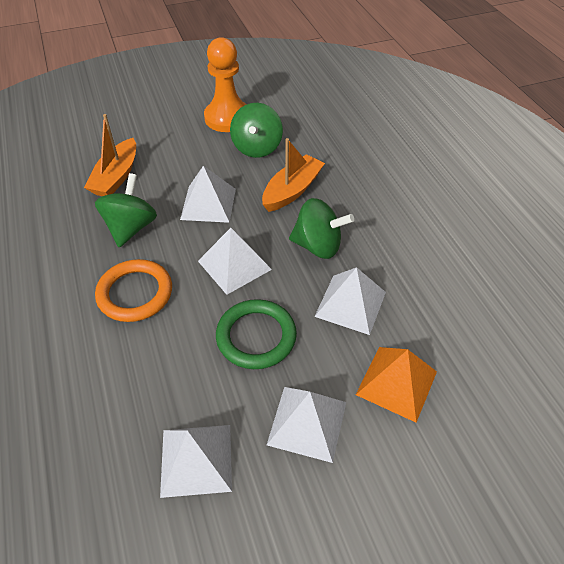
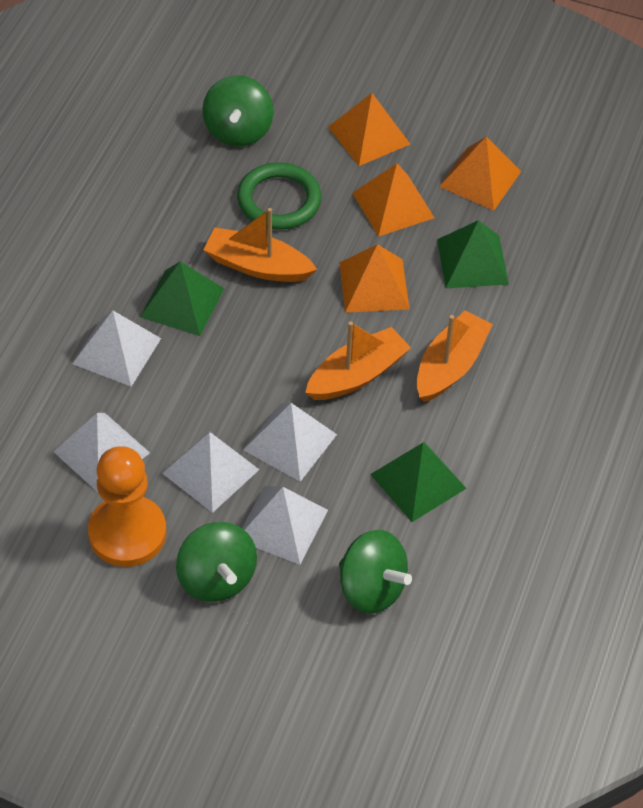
green pyramid: none = 0 -> [140,261,225,336] [370,442,467,522] [437,220,509,288] = 3
orange boat: [84,114,136,196] [262,138,325,212] = 2 -> [204,208,317,282] [305,322,411,400] [417,311,493,402] = 3
orange pyramid: [356,347,437,423] = 1 -> [328,93,410,166] [339,244,409,313] [353,163,434,237] [439,137,521,211] = 4
orange ring: [95,259,172,322] = 1 -> none = 0

